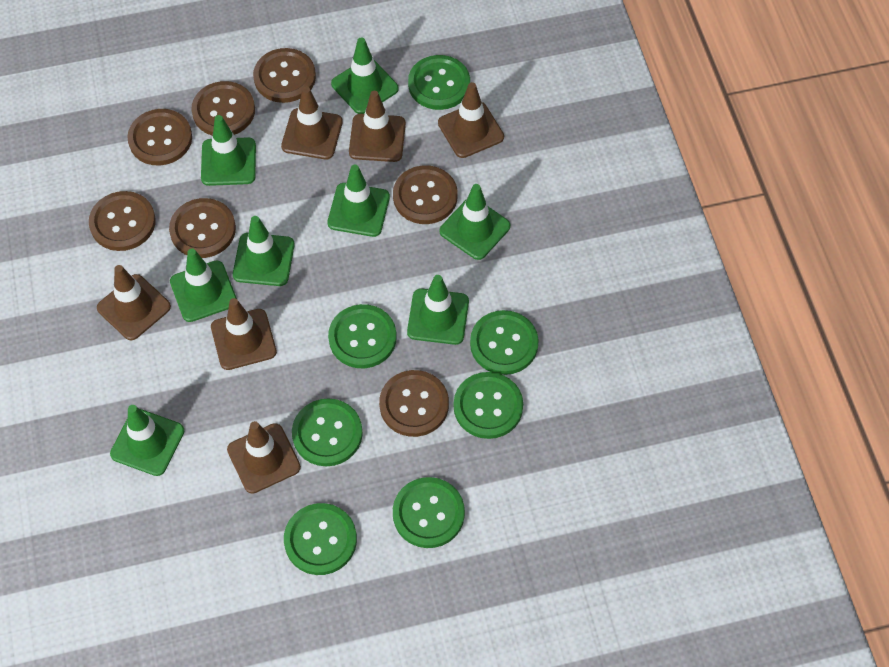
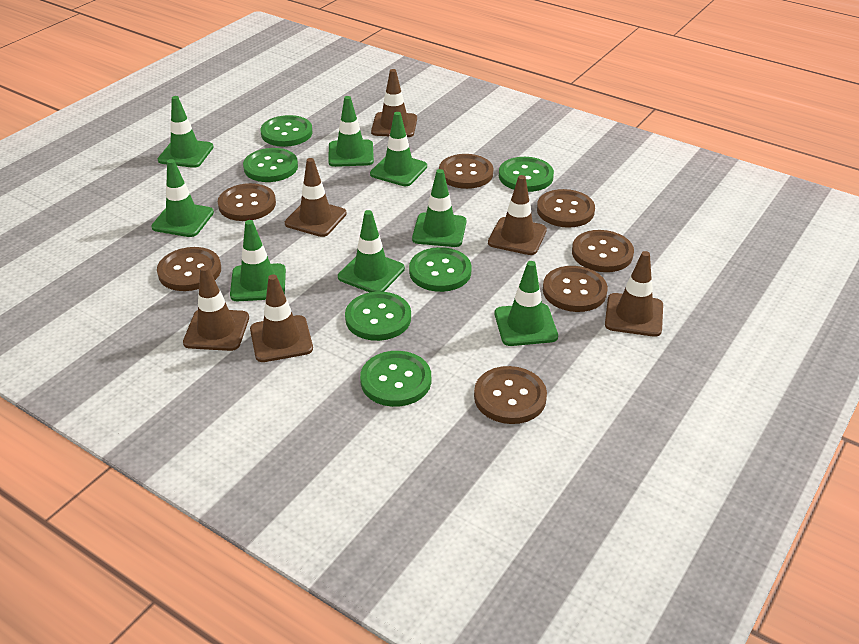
green button: [284,503,357,575] [292,398,363,466] [328,304,397,368] [393,477,465,548] [408,55,470,110] [454,372,523,439] [470,310,539,375] = 7 -> [243,148,298,182] [261,115,313,147] [345,292,411,341] [360,351,431,407] [409,247,471,292] [499,157,554,192] = 6

